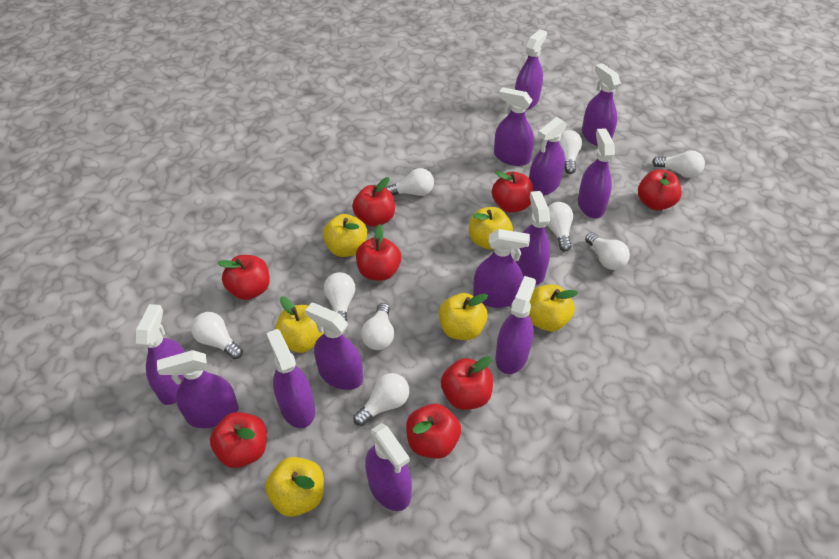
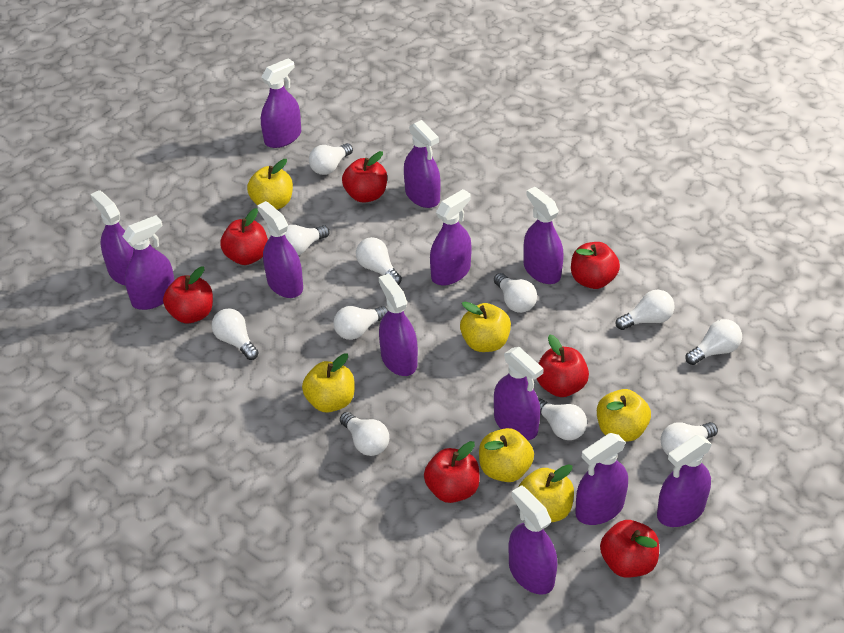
purple spray bottle: [136,304,185,405] [157,350,239,428] [266,329,315,428] [305,303,363,390] [365,423,412,511] [473,229,530,308] [494,87,534,166] [495,276,536,374] [515,29,547,110] [516,191,550,285] [529,117,567,196] [578,128,615,218] [582,63,621,146] = 13 -> [90,190,133,285] [122,215,174,310] [257,201,303,298] [261,58,301,148] [379,274,418,376] [404,120,441,208] [430,189,472,285] [494,347,544,440] [508,485,558,595] [523,187,564,284] [575,433,628,525] [657,435,712,527] = 12
red apple: [210,412,267,468] [218,255,270,300] [352,177,395,227] [356,224,401,281] [406,404,461,459] [441,356,493,410] [492,171,533,213] [638,169,682,210] = 8 -> [163,266,213,323] [221,208,268,265] [342,151,387,203] [424,441,480,503] [537,334,589,397] [571,242,620,289] [600,520,659,578] = 7
white light bulb: [191,312,243,359] [324,272,355,321] [353,373,409,426] [361,303,394,350] [385,168,434,196] [547,202,573,252] [559,130,582,174] [585,232,630,270] [652,150,705,178] = 9 -> [212,308,259,360] [285,225,330,255] [309,143,353,175] [333,306,388,340] [340,412,389,456] [356,237,402,285] [494,273,537,313] [538,398,587,440] [616,290,675,330] [661,422,718,455] [686,319,742,365] = 11

